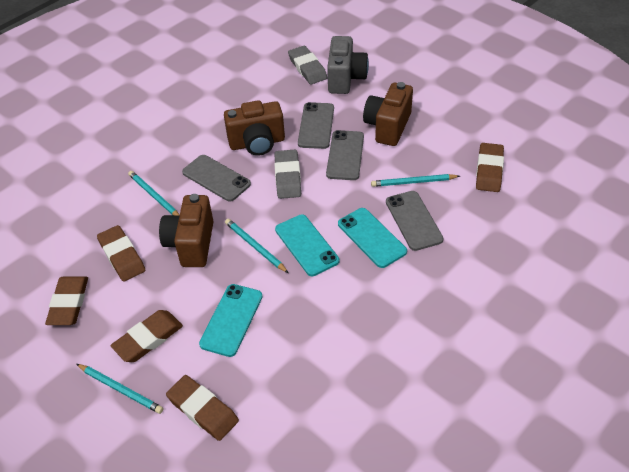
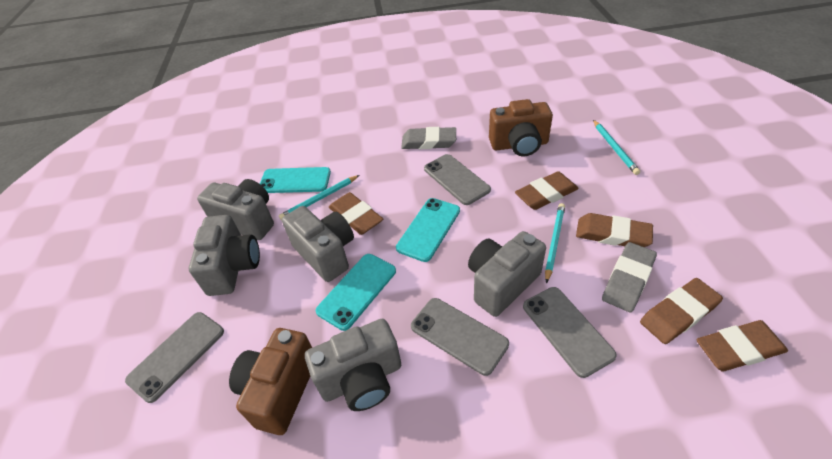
brown camera: [159,194,214,267] [224,100,285,156] [363,82,413,146] = 3 -> [229,328,312,435] [489,99,553,156] = 2
grey camera: [327,36,369,94] = 1 -> [189,215,260,296] [197,179,274,240] [282,206,354,282] [305,319,401,411] [468,231,546,317] = 5
turquoise pencil: [76,364,163,414] [128,171,179,215] [225,219,288,273] [371,174,460,187] = 4 -> [279,175,359,220] [545,203,565,283] [593,120,640,175] = 3

